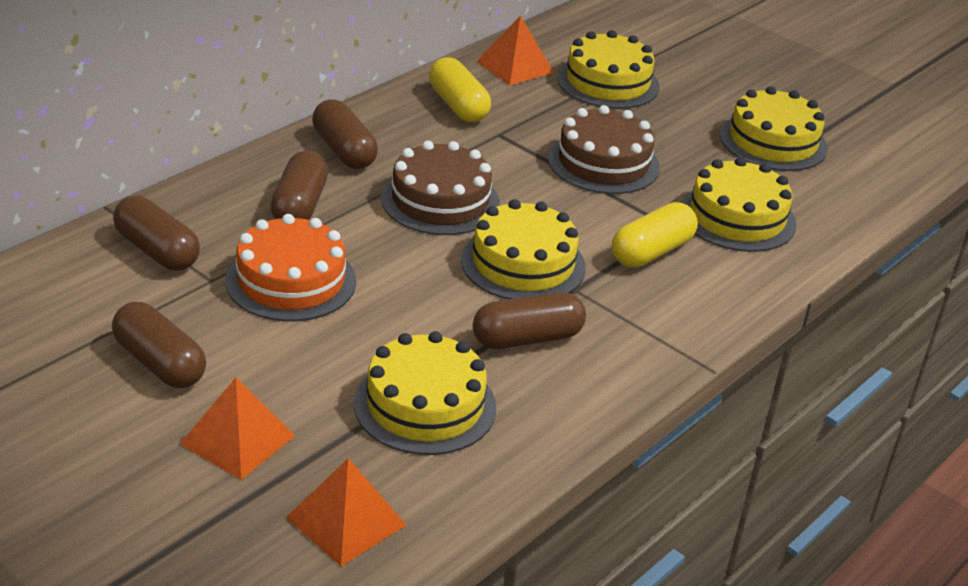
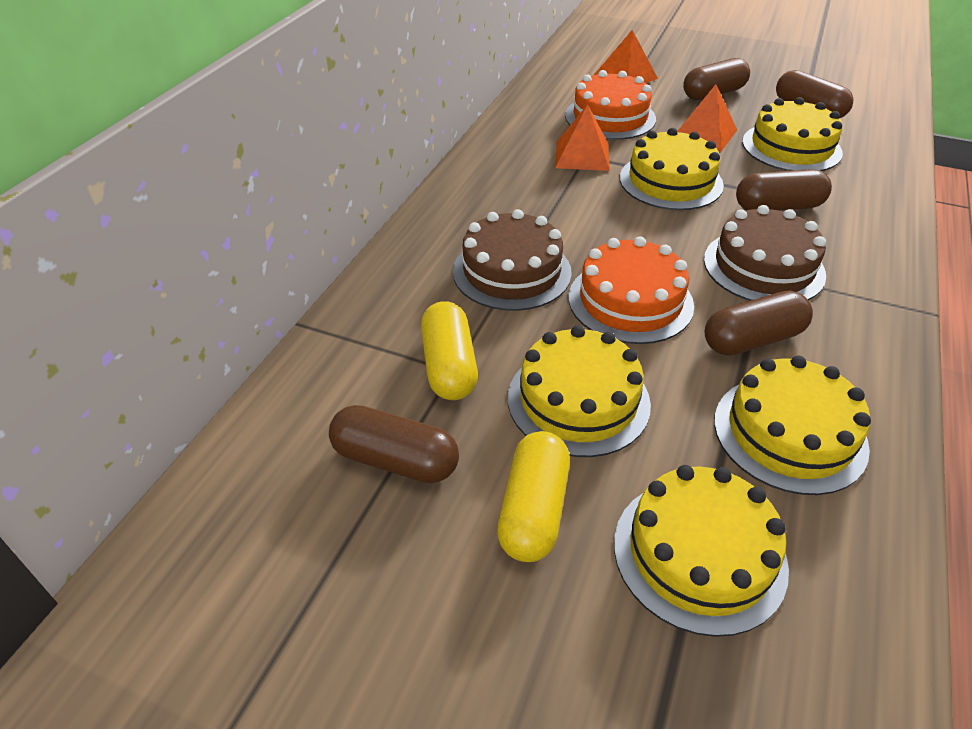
orange cake: [225,214,356,322] = 1 -> [565,70,656,140] [569,236,694,344] = 2

